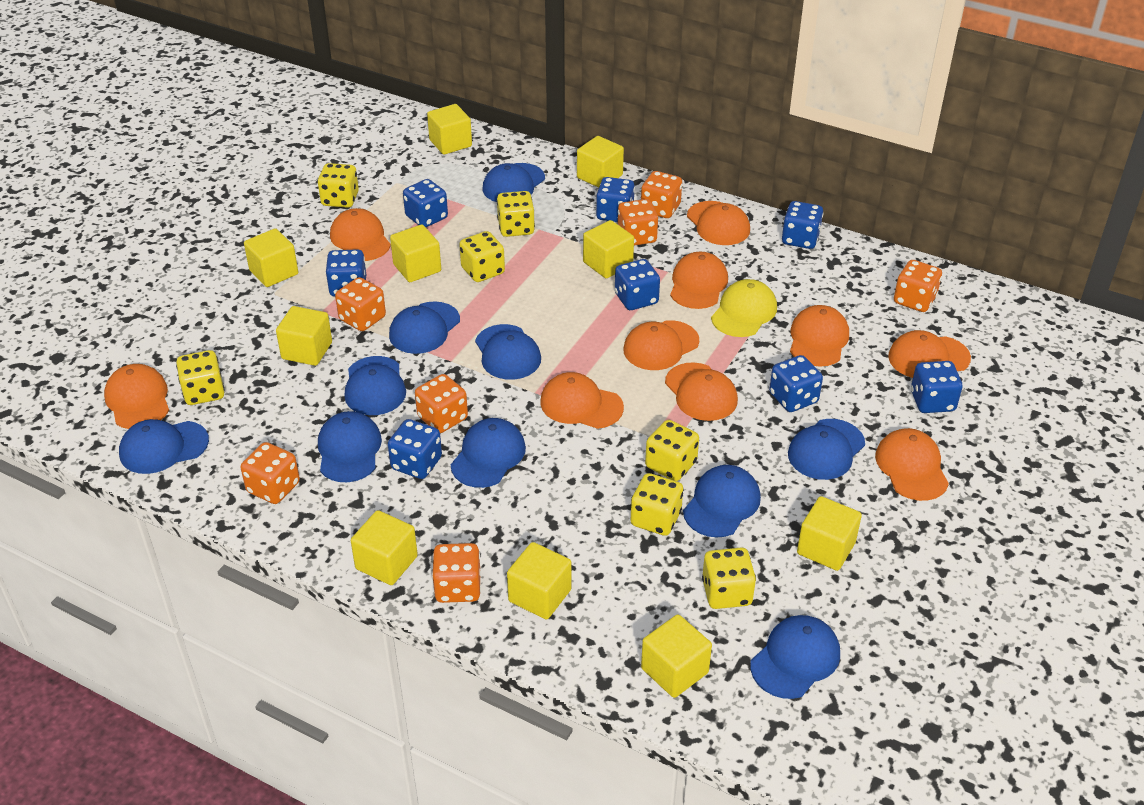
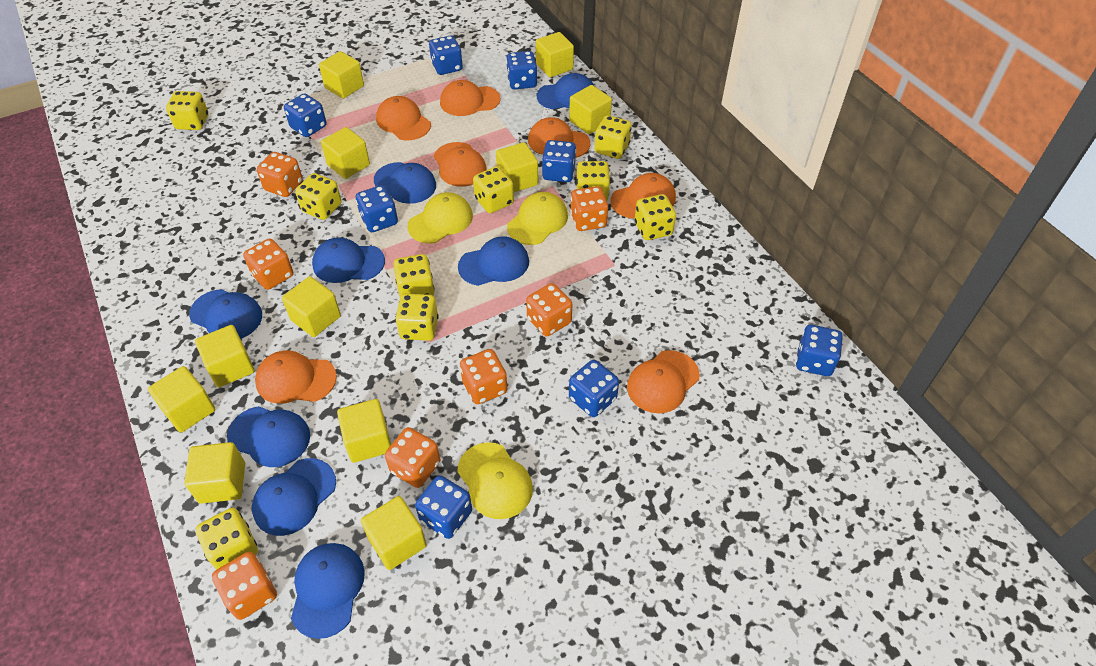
blue cap: [119,419,209,474] [318,411,382,482] [345,356,406,415] [389,301,460,354] [451,418,526,488] [475,324,541,380] [483,163,545,202] [683,465,761,537] [750,615,840,699] [788,419,865,480] = 10 -> [189,289,262,339] [227,406,310,467] [252,458,336,536] [291,543,365,639] [312,237,385,283] [374,162,436,204] [458,236,529,286] [537,73,594,109] = 8
orange cap: [104,364,169,429] [330,208,391,261] [540,372,624,429] [623,320,699,370] [665,363,738,421] [670,252,728,309] [687,201,750,245] [790,305,849,367] [875,428,949,501] [888,330,971,378] = 10 -> [255,350,337,404] [376,96,431,140] [434,142,487,187] [440,80,500,116] [528,117,590,158] [611,173,676,219] [627,350,700,413] = 7
yellow cap: [711,279,777,337] = 1 -> [407,192,473,244] [457,442,533,519] [507,192,568,245] = 3
yellow cube: [244,228,298,287] [276,306,332,366] [351,510,418,585] [390,225,441,282] [427,104,472,155] [507,542,571,619] [577,136,624,188] [583,220,634,278] [641,614,712,698] [797,496,862,571] = 10 -> [148,366,215,433] [184,442,245,504] [195,325,255,387] [282,276,341,337] [319,51,364,98] [321,127,370,179] [337,399,391,463] [361,496,427,570] [496,142,538,192] [536,32,574,77] [569,85,612,134] = 11
yellow dice: [176,350,225,405] [318,163,359,208] [459,231,505,282] [497,191,535,237] [630,473,683,536] [645,420,699,481] [702,548,756,609] = 7 -> [166,91,209,130] [196,508,258,570] [295,173,341,220] [393,254,435,297] [395,293,439,341] [473,166,514,213] [576,161,610,201] [595,115,632,159] [635,194,676,240] = 9

